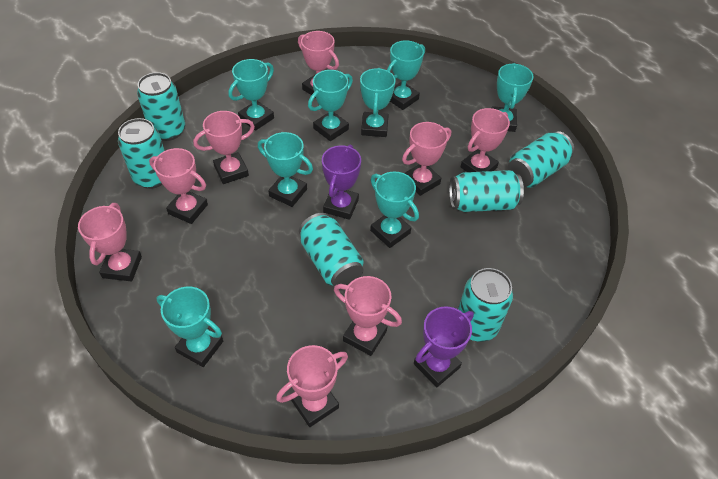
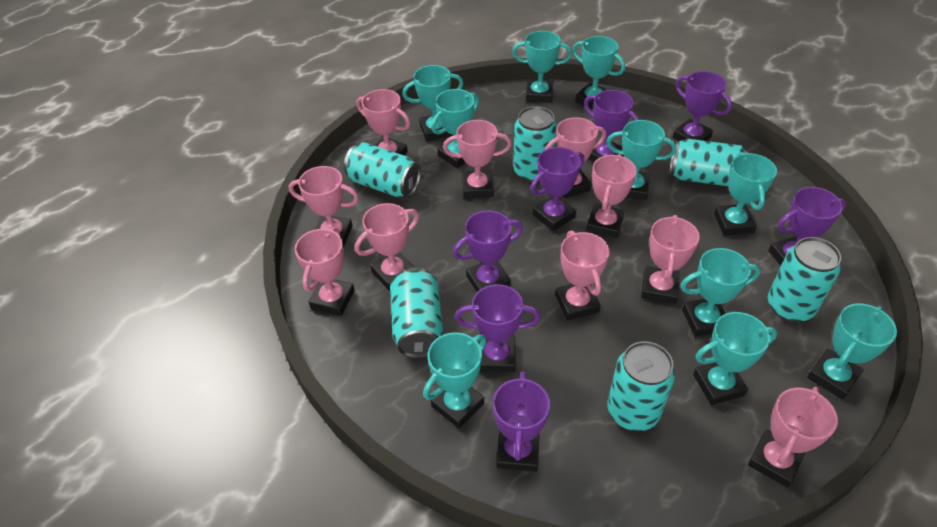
pink trophy: [78,203,142,281] [149,148,208,224] [193,111,255,184] [276,345,348,427] [298,31,339,98] [334,276,402,356] [402,122,451,196] [461,108,510,172] = 8 -> [289,166,359,248] [295,227,355,316] [355,203,419,291] [356,89,410,155] [443,120,511,198] [545,117,606,199] [555,230,609,321] [586,154,637,238] [641,215,700,304] [748,387,838,487] = 10
purple trophy: [322,145,361,220] [414,306,474,387] = 2 -> [453,210,523,292] [455,284,540,372] [493,371,550,472] [530,147,584,231] [584,90,639,162] [673,71,732,141] [768,187,846,266] = 7
turquoise trophy: [156,286,223,367] [229,59,274,131] [258,132,313,207] [308,70,353,141] [360,68,396,137] [370,172,419,248] [387,40,425,110] [491,63,534,132] = 8 -> [402,65,463,141] [423,332,486,429] [431,89,479,168] [512,31,572,103] [573,36,625,109] [606,120,677,200] [680,248,760,337] [693,312,777,405] [714,152,777,235] [807,303,897,399] = 10

